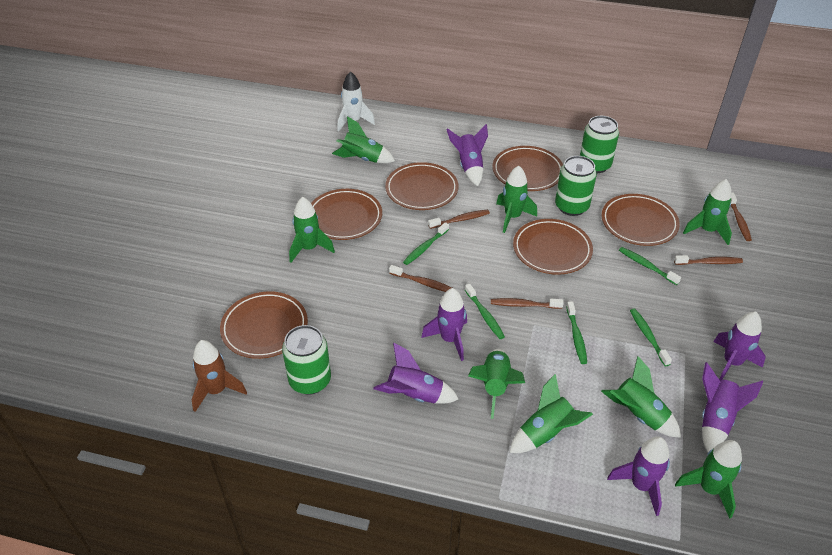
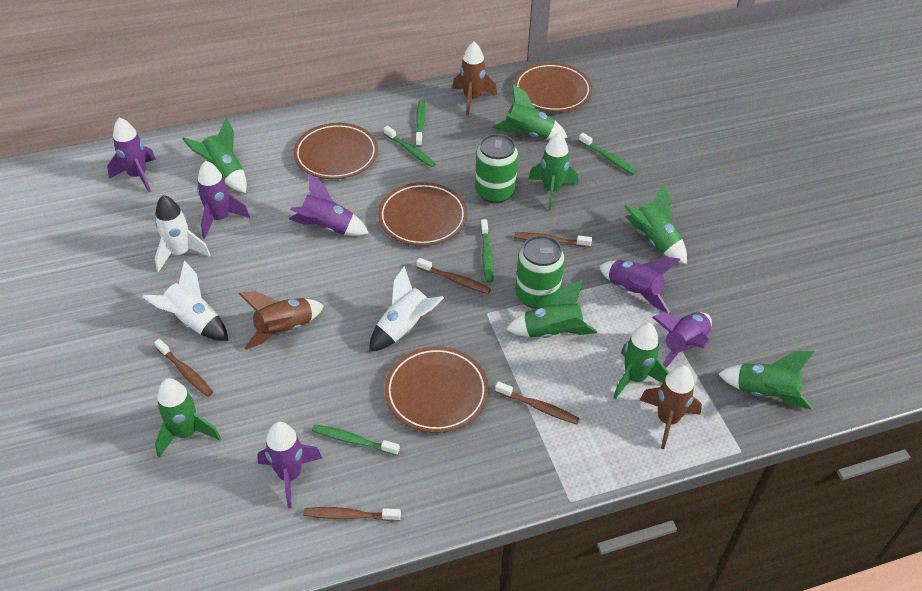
brown plate: [220,291,308,359] [311,189,382,240] [385,162,458,210] [492,146,563,191] [513,219,593,275] [602,194,680,246] = 6 -> [293,123,378,179] [378,182,467,246] [384,346,489,433] [514,63,592,112] = 4
brown rocket: [192,340,247,412] = 1 -> [239,291,324,350] [452,42,497,116] [640,365,702,449] = 3
green can: [282,325,331,395] [555,156,597,216] [580,116,619,173] = 3 -> [475,134,518,203] [515,235,565,309] = 2
white rocket: [337,71,375,131] = 1 -> [142,260,228,341] [155,195,211,272] [369,266,444,352] = 3

